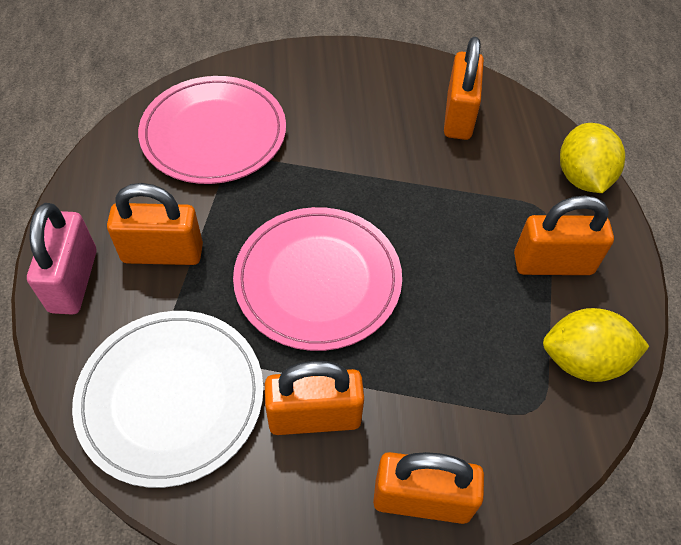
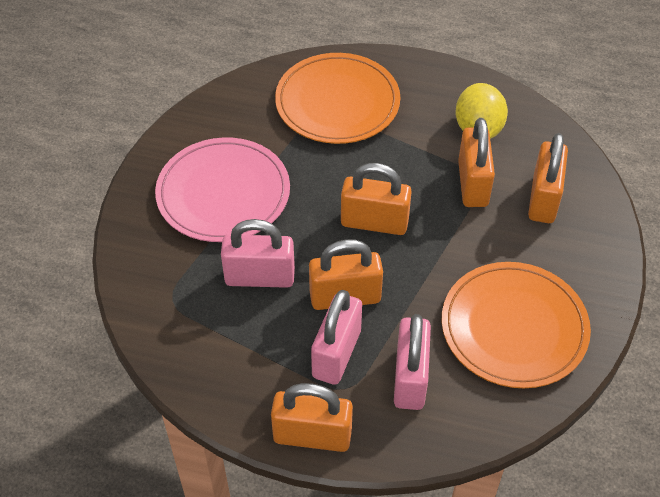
orange plate: none = 0 -> [275,53,400,144] [442,262,591,388] = 2
pink padlock: [27,203,97,315] = 1 -> [221,219,295,288] [311,290,362,385] [394,314,431,410] = 3
pink plate: [138,76,286,184] [233,207,402,351] = 2 -> [155,137,290,242] = 1
white plate: [72,311,264,488] = 1 -> none = 0
yellow lemon: [543,308,650,382] [560,123,625,193] = 2 -> [455,83,508,139] = 1

